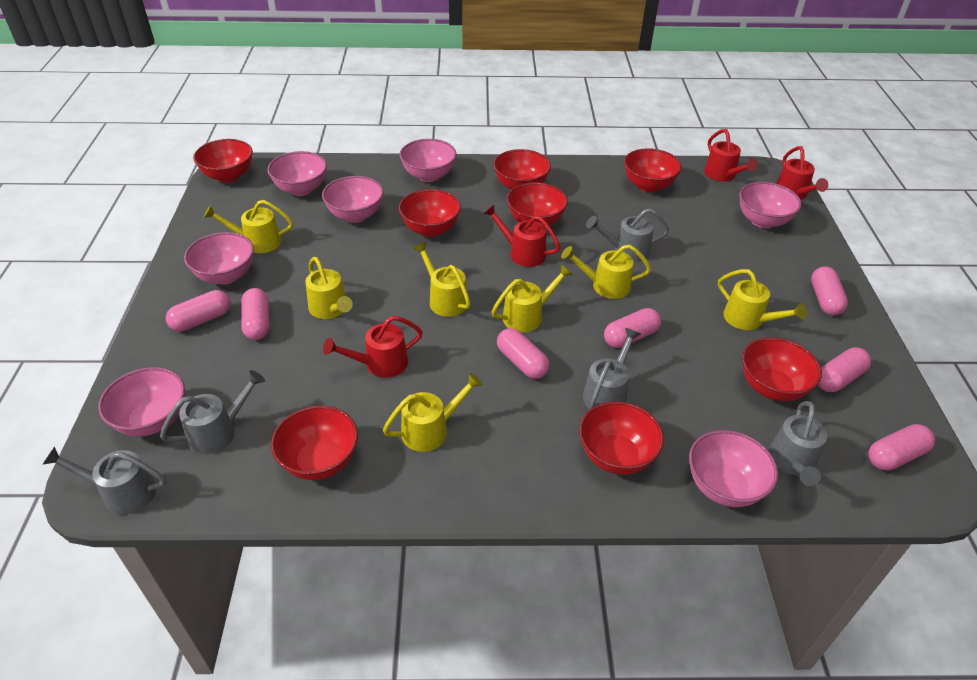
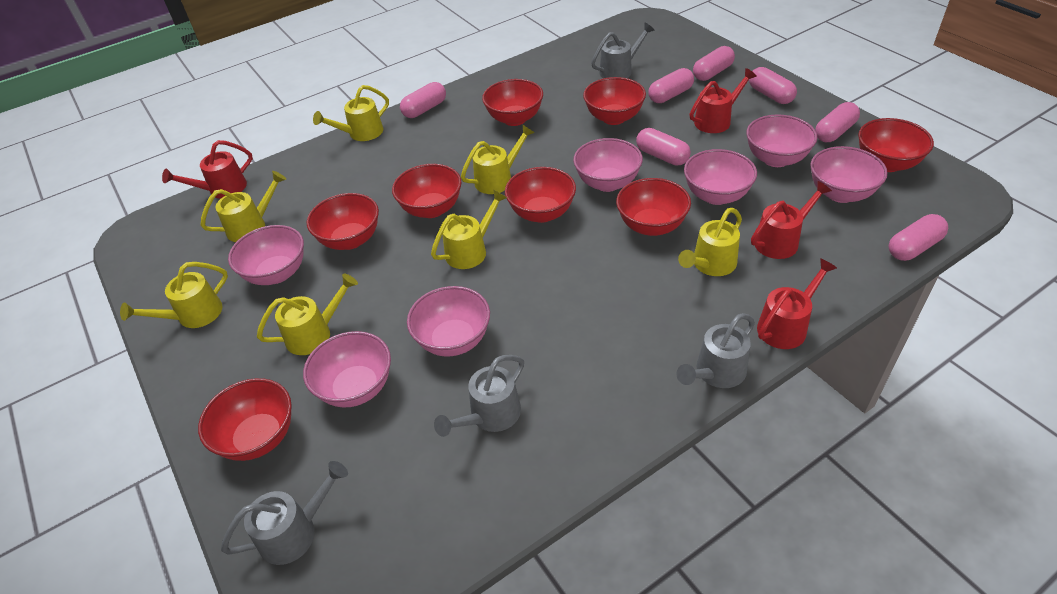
grey watering can: [42,447,166,515] [160,370,265,454] [583,328,641,409] [586,208,669,262] [769,401,827,486] = 5 -> [221,461,348,565] [434,355,524,437] [591,23,655,78] [676,313,755,388] = 4

